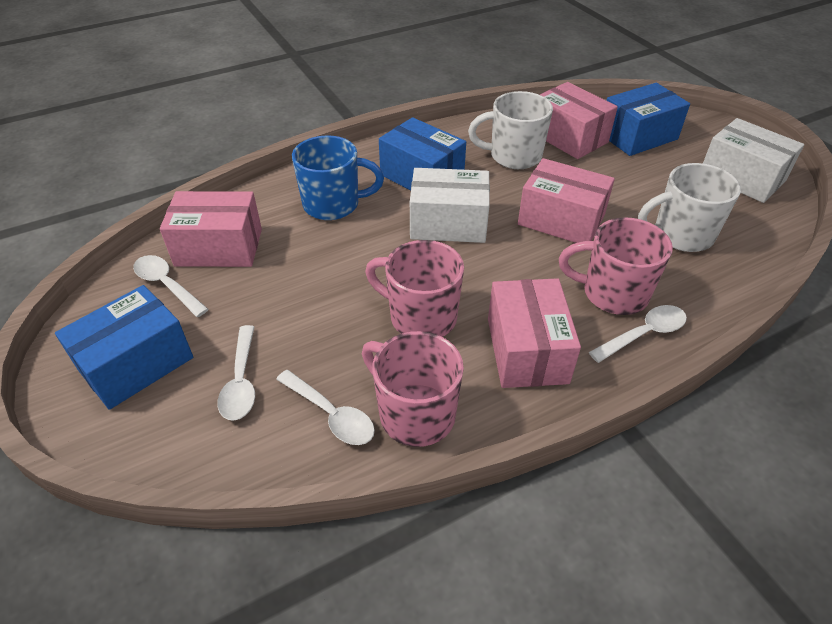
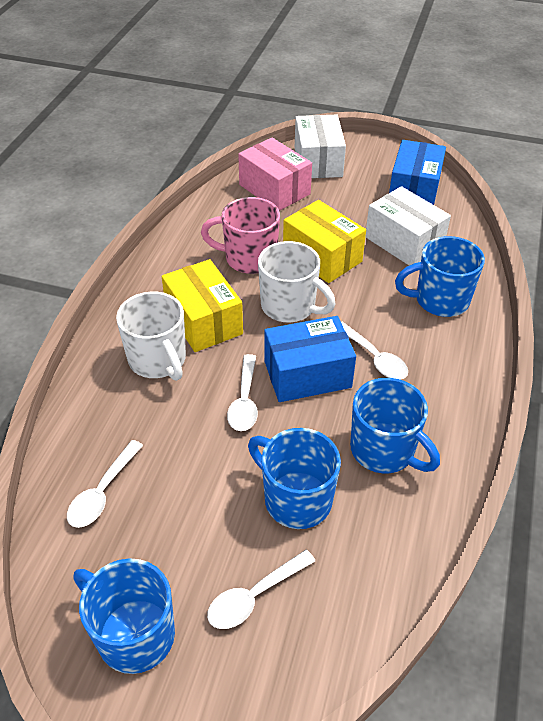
blue box: [55,285,193,410] [379,117,466,190] [606,83,690,156] = 3 -> [264,316,356,402] [389,140,446,205] = 2
blue mug: [292,135,384,220] = 1 -> [74,559,175,674] [248,428,341,529] [350,378,440,473] [395,236,485,317] = 4
pink box: [160,191,262,267] [488,278,581,388] [518,158,615,243] [540,82,618,159] = 4 -> [238,138,312,211] = 1
pink mug: [362,331,464,447] [365,240,464,337] [559,217,673,315] = 3 -> [201,197,280,274] = 1
yellow box: none = 0 -> [162,259,243,352] [283,200,366,283] = 2

